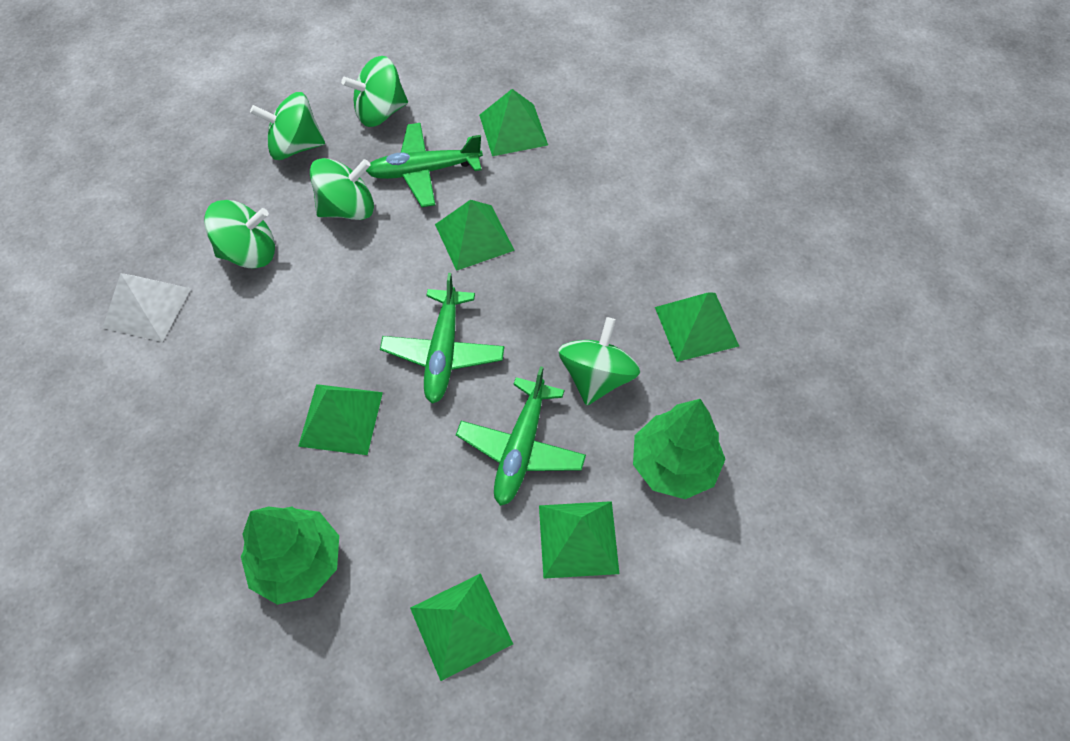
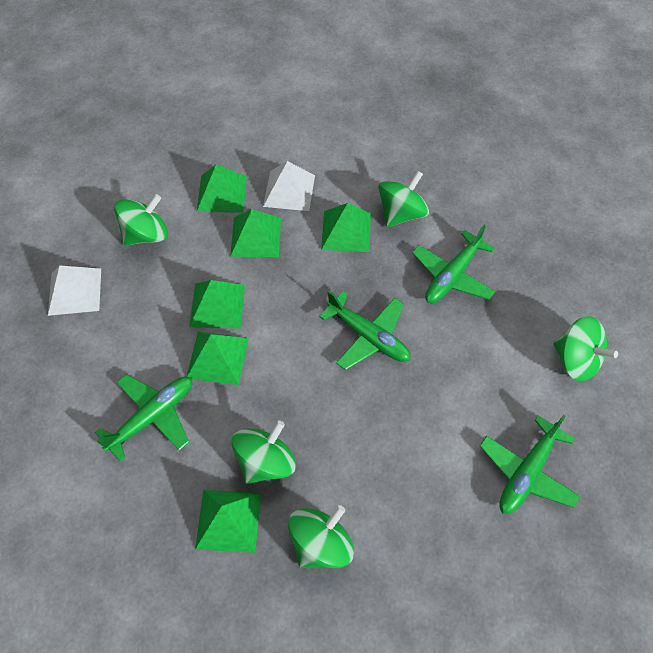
green plane: [366,123,483,207] [380,273,504,404] [456,366,586,506] = 3 -> [95,374,192,461] [319,291,411,370] [412,225,495,303] [480,415,580,514] = 4
green tree: [241,507,339,605] [633,399,725,499] = 2 -> none = 0
white pyramid: [103,273,191,342] = 1 -> [48,265,101,316] [263,161,315,211] = 2

